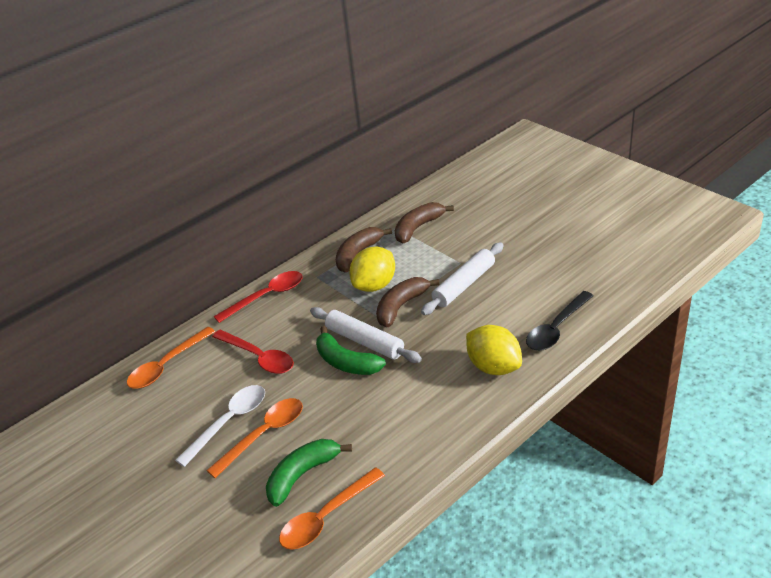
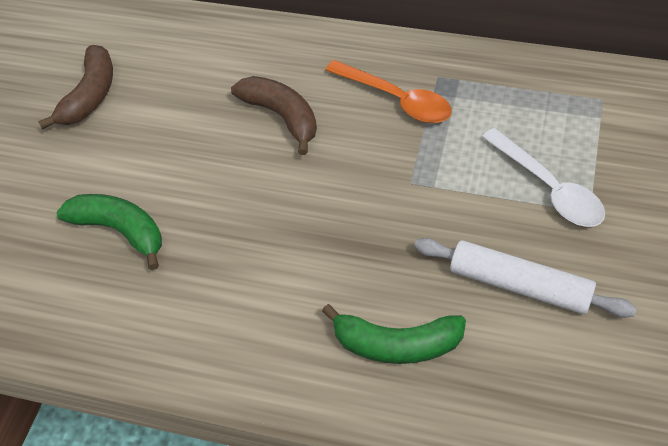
black spoon: [526,291,593,351] = 1 -> none = 0
brown banana: [336,227,392,272] [376,277,439,327] [395,202,454,244] = 3 -> [38,45,113,129] [231,76,317,155] = 2
orange spoon: [127,327,215,389] [206,398,303,478] [279,467,385,550] = 3 -> [325,60,452,123] = 1
red spoon: [212,330,294,374] [214,271,303,323] = 2 -> none = 0
white rolling pin: [310,307,422,363] [421,242,504,315] = 2 -> [415,238,637,318] = 1
yellow lemon: [349,247,395,292] [466,325,522,375] = 2 -> none = 0

